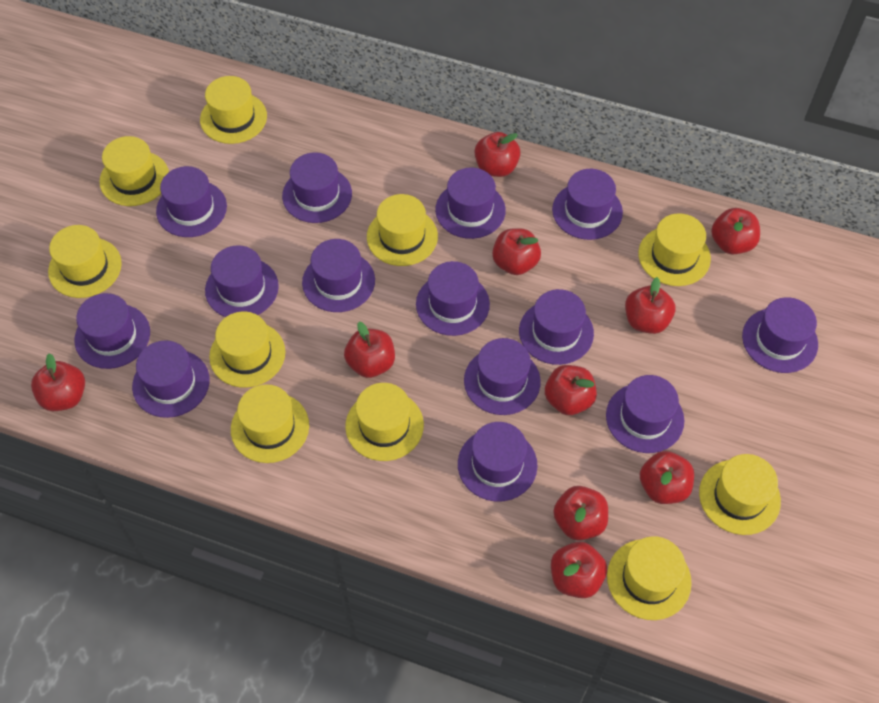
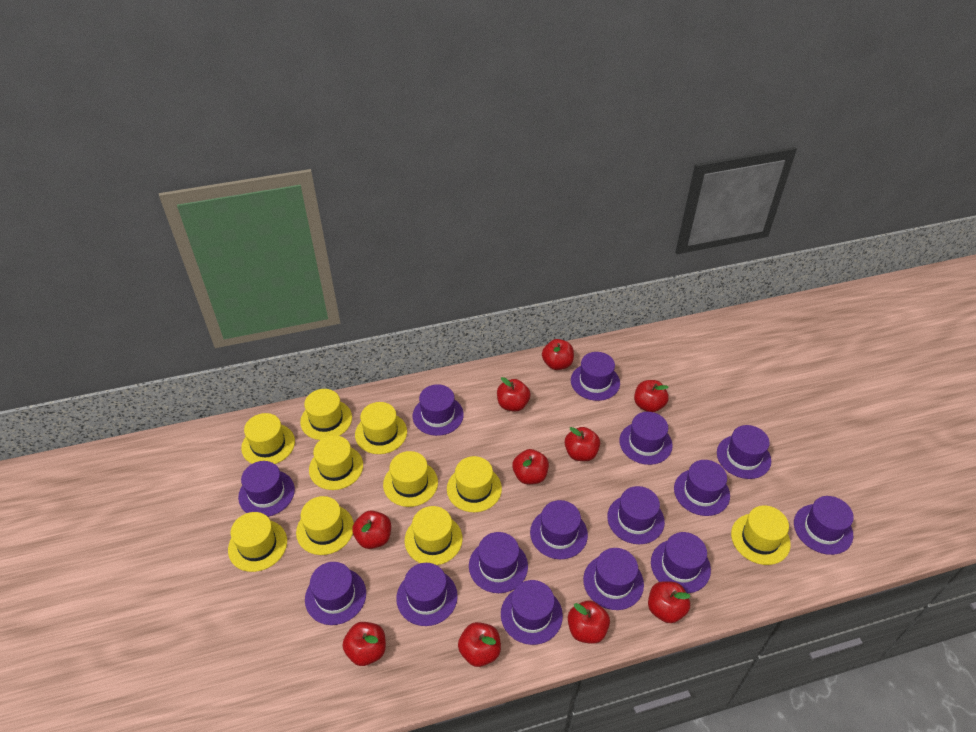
purple hat: [75,293,150,369] [132,340,209,418] [156,166,227,237] [205,245,279,317] [282,152,352,223] [302,239,375,312] [416,261,490,336] [435,168,506,239] [458,422,537,501] [464,338,541,415] [519,289,594,365] [552,169,623,240] [606,375,684,453] [742,297,818,373] = 14 -> [238,461,295,517] [305,562,366,625] [396,563,458,626] [413,384,464,436] [469,532,528,593] [501,580,563,645] [530,500,588,559] [571,352,620,401] [583,548,644,610] [607,486,665,544] [619,412,673,465] [651,532,711,593] [674,460,730,516] [717,425,771,479] [794,496,854,555] = 15

